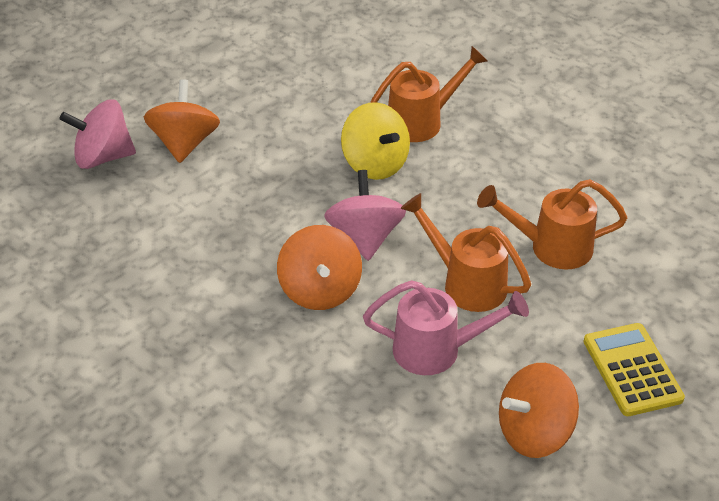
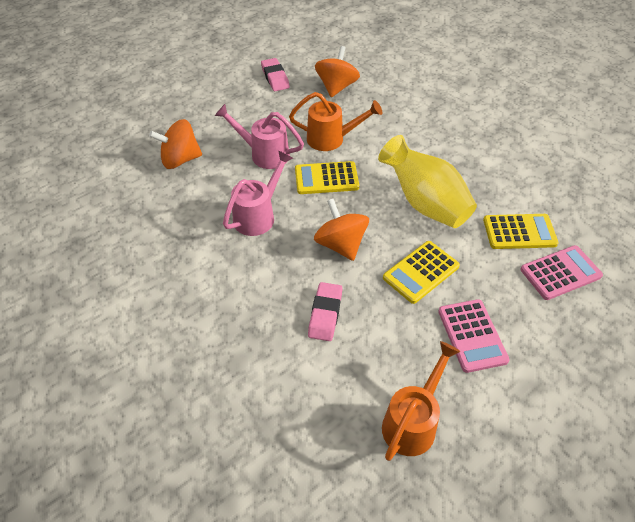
orange watering can: [370,46,488,142] [400,193,531,312] [477,179,627,269] = 3 -> [289,92,382,151] [382,341,461,461] = 2
pink calculator: none = 0 -> [438,299,510,373] [521,245,603,300] = 2
pink eraser: none = 0 -> [261,58,290,91] [308,282,343,341] = 2
pink spinning top: [59,99,136,169] [324,170,406,261] = 2 -> none = 0
pink watering can: [363,280,529,375] = 1 -> [215,104,304,169] [223,150,293,236] = 2
yellow calculator: [583,323,685,416] = 1 -> [295,161,359,194] [383,241,460,304] [483,214,559,249] = 3
yellow spinning top: [341,102,410,180] = 1 -> none = 0
yellow vase: none = 0 -> [378,135,477,228] = 1

